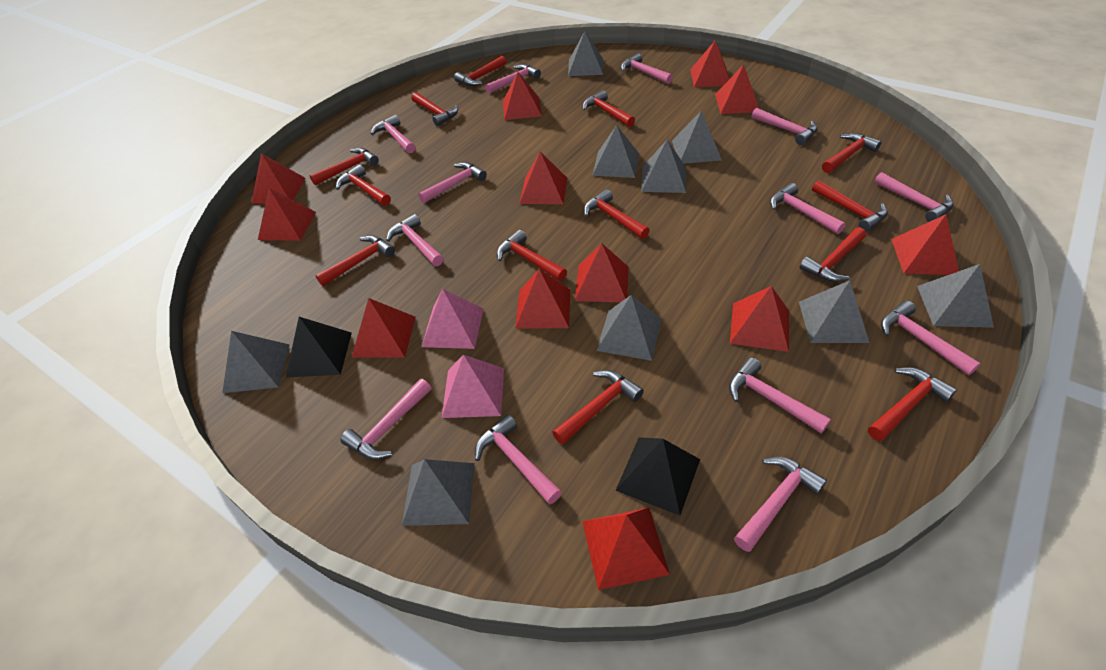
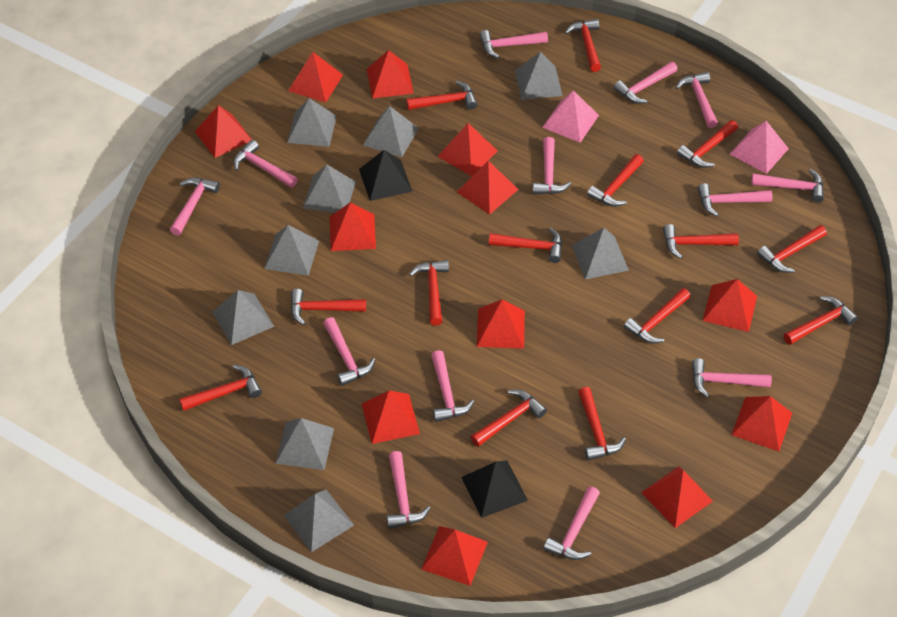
red hammer: [310,148,379,186] [315,235,395,286] [336,165,391,206] [411,92,458,126] [454,56,506,86] [497,230,567,281] [552,370,644,444] [583,90,635,127] [584,189,650,239] [799,227,866,282] [812,180,888,232] [822,133,881,173] [868,367,957,441] = 13 -> [179,365,262,411] [291,289,366,325] [406,81,477,110] [409,260,449,326] [471,390,547,447] [489,228,562,263] [565,19,601,72] [578,387,626,461] [587,154,644,207] [624,288,691,344] [663,224,739,259] [677,120,738,168] [757,225,827,273] [784,296,858,345] = 14

